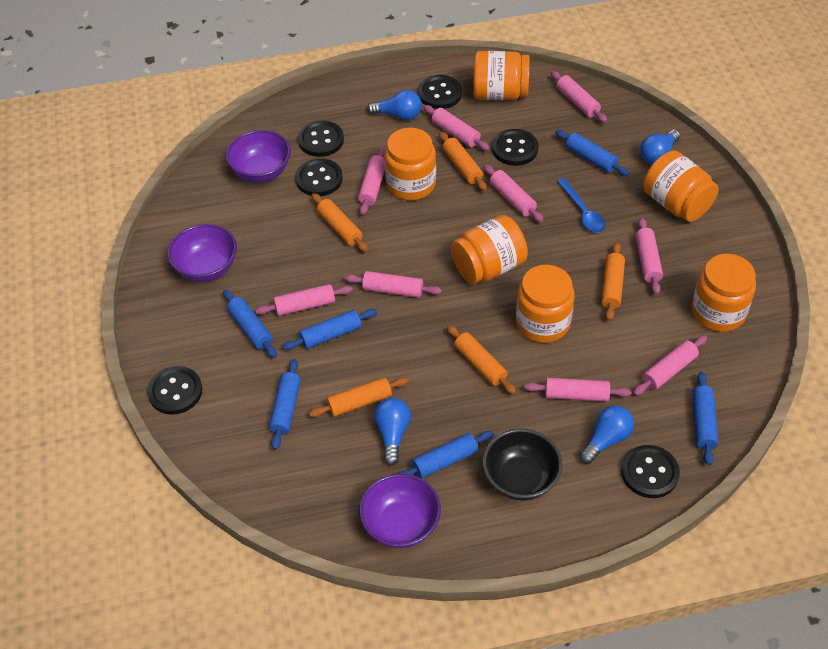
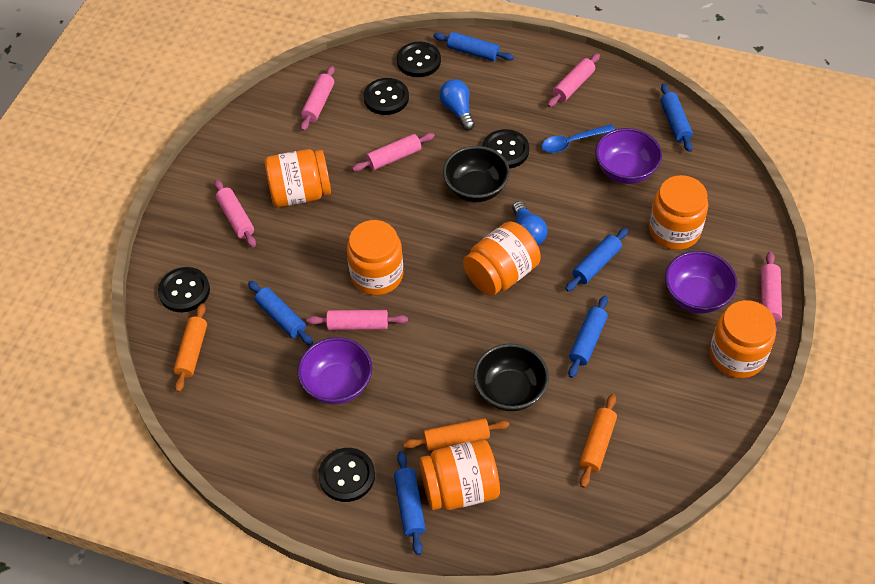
black bowl: [482,428,562,500] = 1 -> [443,146,510,202] [473,343,549,411] = 2
black button: [147,366,202,415] [295,158,343,196] [298,121,344,157] [418,75,462,109] [492,129,539,166] [621,445,680,498] = 6 -> [158,267,210,313] [318,448,375,502] [363,78,409,115] [397,42,441,77] [482,129,529,168] = 5
blue light bulb: [367,90,422,120] [374,398,411,466] [579,405,634,464] [640,129,680,165] = 4 -> [439,79,475,130] [512,201,547,246] = 2
orange rolling pin: [309,377,409,417] [312,193,368,252] [439,132,487,191] [447,325,516,394] [601,242,625,321] = 5 -> [173,303,207,392] [403,418,509,451] [579,394,617,488] = 3
pink rolling pin: [255,284,353,316] [344,271,442,298] [358,147,385,215] [423,105,490,151] [484,164,544,223] [524,378,631,402] [551,71,607,123] [633,335,707,396] [635,218,663,294] = 9 -> [214,180,256,247] [301,66,335,131] [307,310,408,330] [352,133,435,172] [548,53,600,107] [761,252,782,332] = 6

